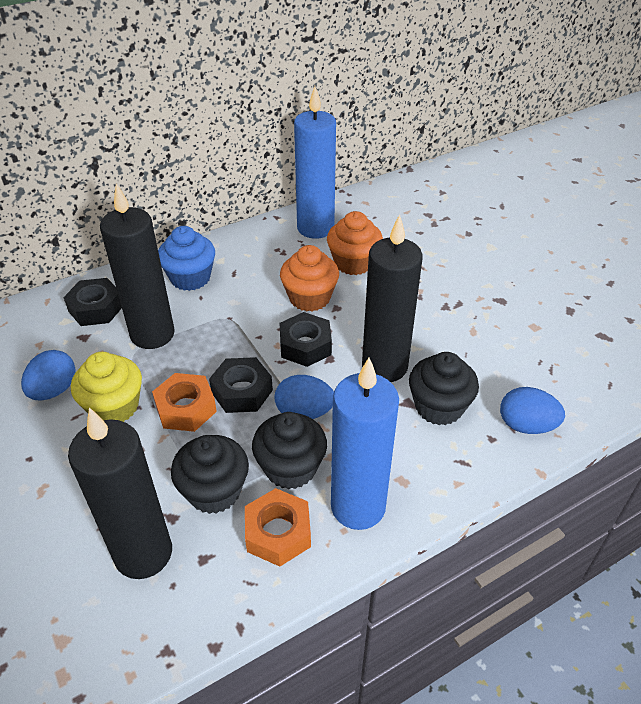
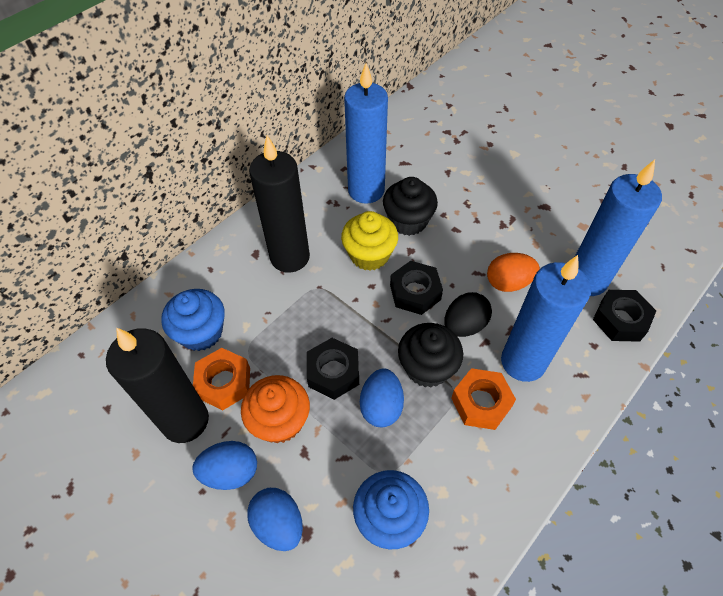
black candle: [68,408,172,579] [100,184,175,349] [362,214,423,382] = 3 -> [106,328,209,443] [249,135,310,273] = 2
black cupcake: [171,435,249,514] [252,412,327,490] [409,352,479,425] = 3 -> [383,177,438,236] [398,323,463,388] = 2
black egg: none = 0 -> [444,292,492,337] = 1
blue candle: [294,86,336,239] [331,358,399,530] = 2 -> [344,63,388,204] [501,255,591,382] [575,160,662,296] = 3
blue cupcake: [158,226,215,291] = 1 -> [161,289,225,351] [353,470,429,549] = 2
orange cupcake: [280,245,339,311] [327,211,383,275] = 2 -> [241,375,310,443] = 1
orange egg: none = 0 -> [487,253,539,292] = 1

